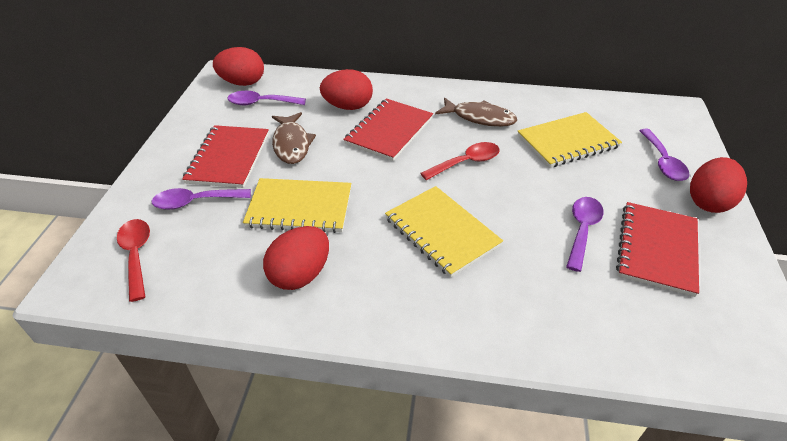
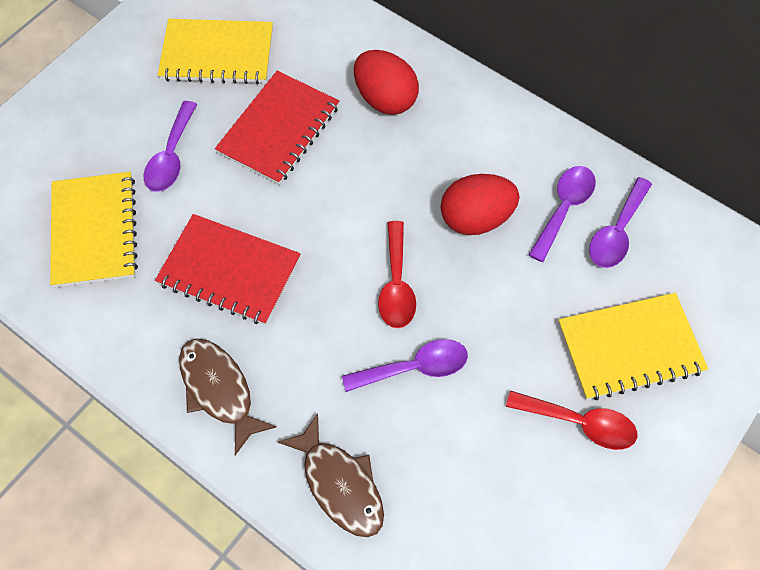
red egg: [213,47,264,86] [263,226,329,290] [320,69,373,110] [690,157,747,213] = 4 -> [354,50,419,115] [441,174,520,235] = 2
red notebook: [182,125,269,188] [343,99,433,161] [616,202,699,297] = 3 -> [155,214,300,325] [215,71,339,185] = 2

